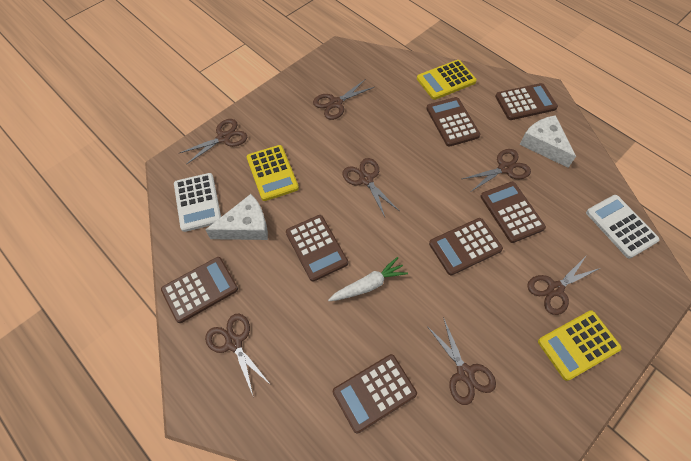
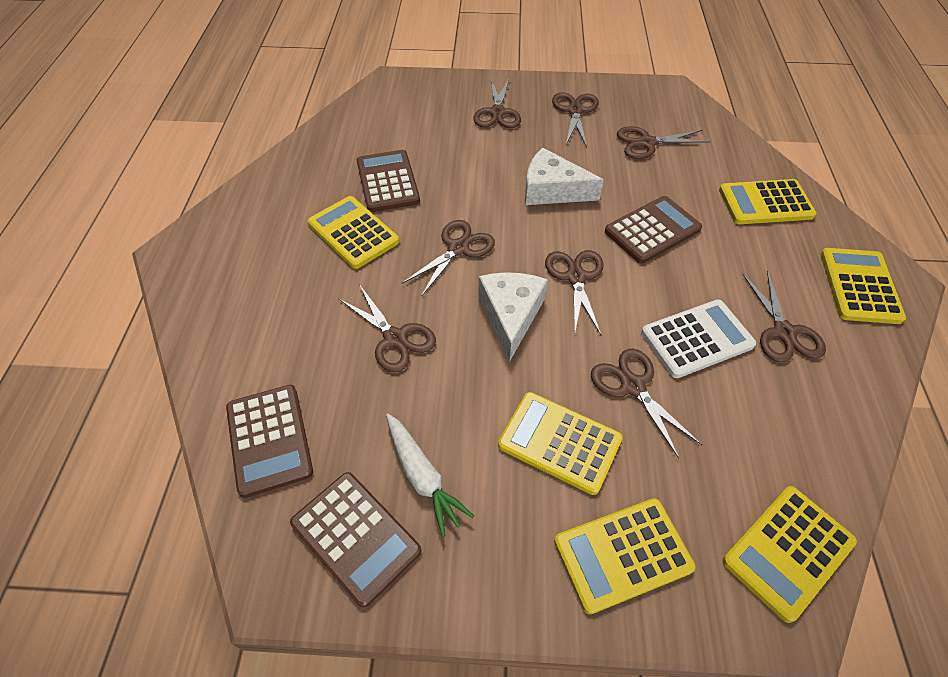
brown calculator: [161,257,238,323] [286,215,348,282] [333,354,417,434] [426,97,480,147] [429,218,503,276] [481,182,546,243] [495,83,558,120] = 7 -> [226,385,313,498] [290,472,421,608] [357,150,420,212] [605,196,702,264] = 4
brown scissors: [180,119,247,164] [205,313,271,398] [313,79,374,120] [342,158,399,217] [427,317,496,405] [462,149,531,191] [527,255,600,315] = 7 -> [338,284,436,372] [402,220,495,297] [473,77,521,128] [545,250,604,335] [552,92,599,147] [591,349,702,458] [617,126,711,159] [742,270,826,363] = 8
white calculator: [174,173,221,232] [586,195,660,259] = 2 -> [641,300,756,378] = 1
yellow calculator: [246,145,299,201] [417,60,477,100] [538,310,622,381] = 3 -> [308,196,399,269] [498,392,623,495] [554,498,695,614] [719,179,816,224] [722,486,857,623] [821,248,906,324] = 6

